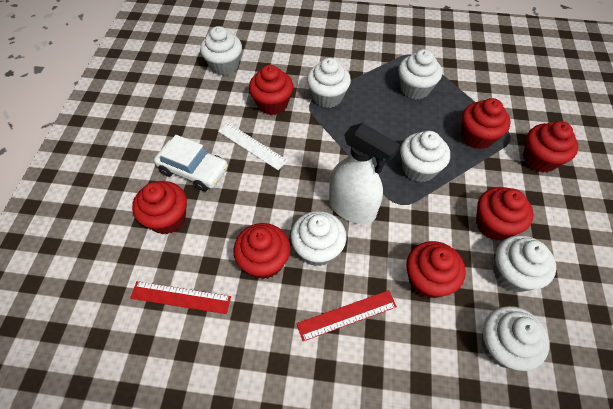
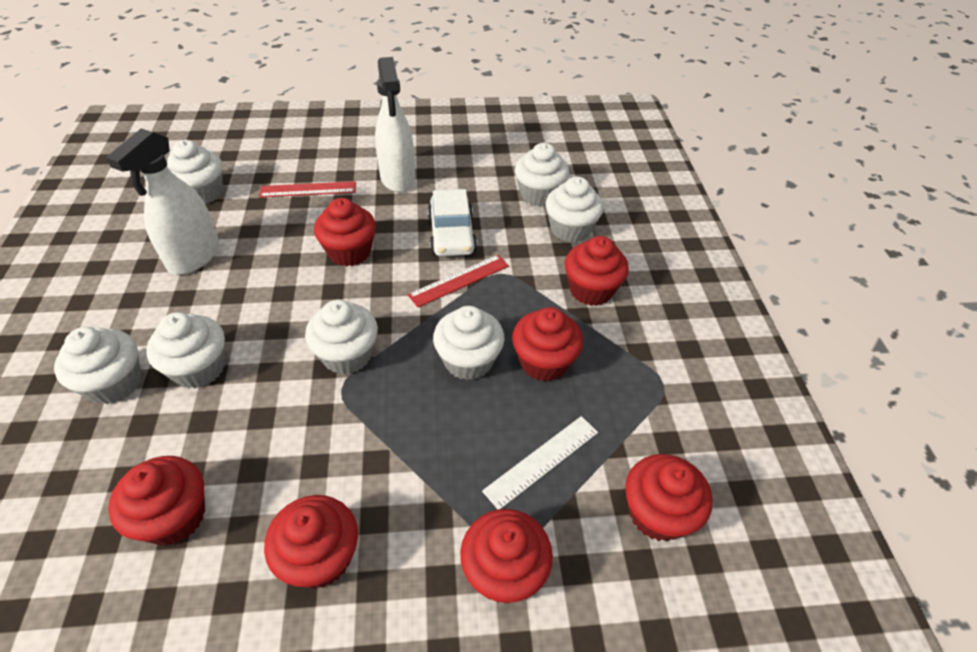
white spray bottle: [329,123,400,224] = 1 -> [106,128,219,275] [375,57,415,192] = 2

